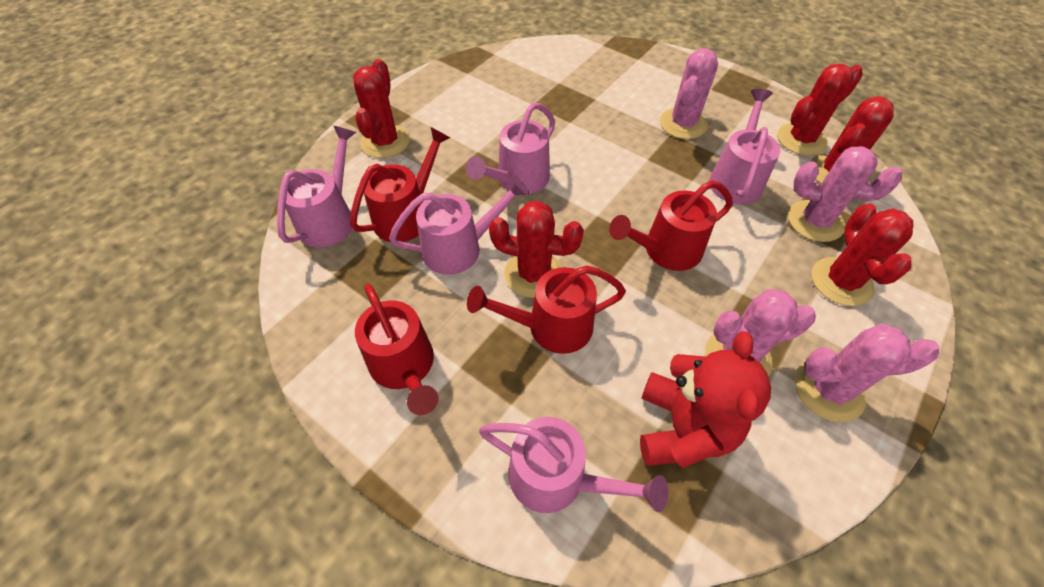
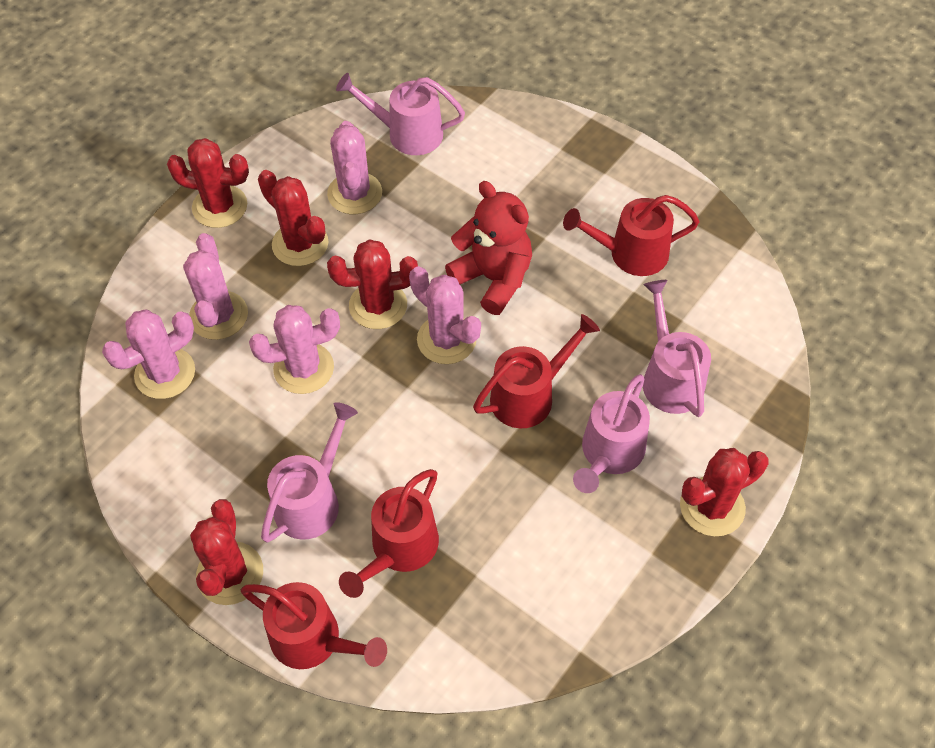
pink cactus: [660,48,718,139] [705,289,816,376] [788,146,902,242] [795,324,939,422] = 4 -> [102,310,195,399] [183,233,248,340] [249,305,340,394] [327,121,382,214] [409,266,481,364] = 5
pink watering can: [277,126,356,248] [389,176,529,275] [466,103,555,194] [479,417,668,513] [709,89,780,205] = 5 -> [261,402,358,542] [336,73,465,155] [573,374,650,493] [643,280,711,417] = 4

